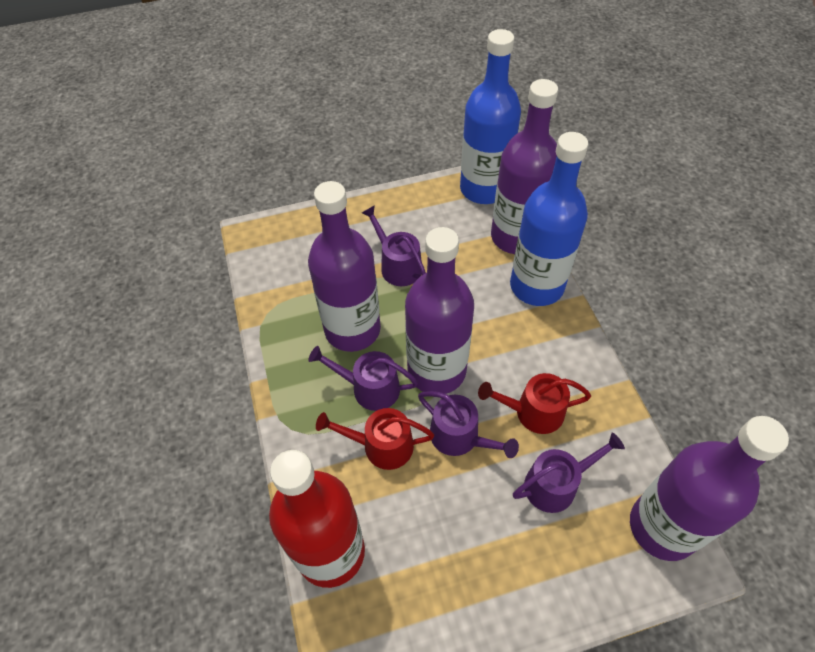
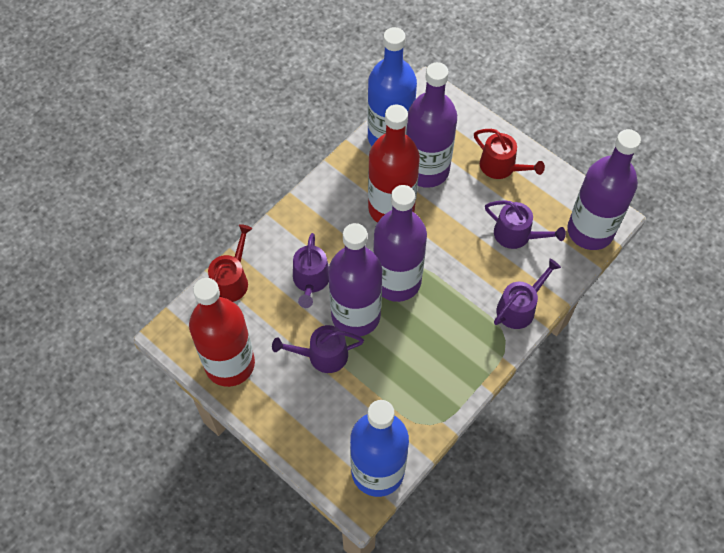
red bottle: [269,450,365,588] = 1 -> [189,278,255,387] [368,105,420,223] = 2

